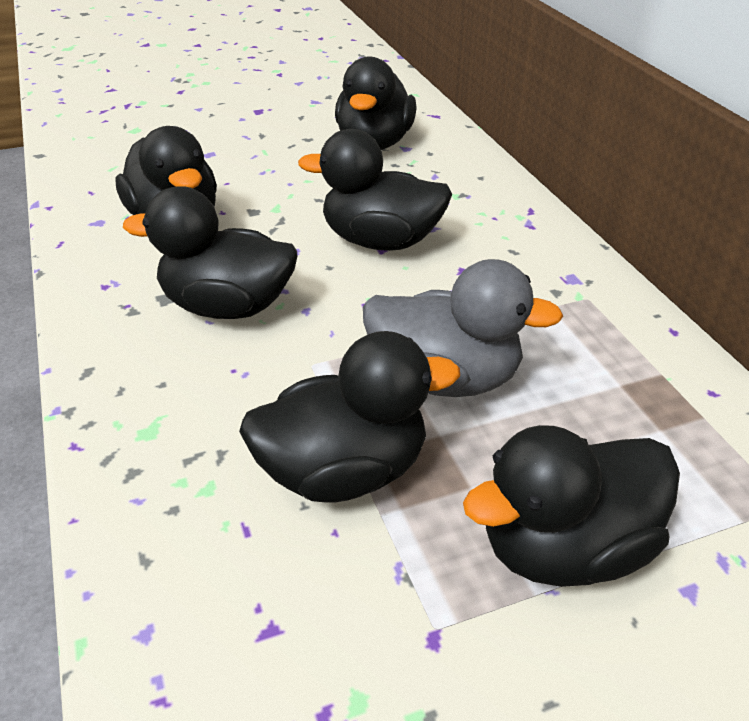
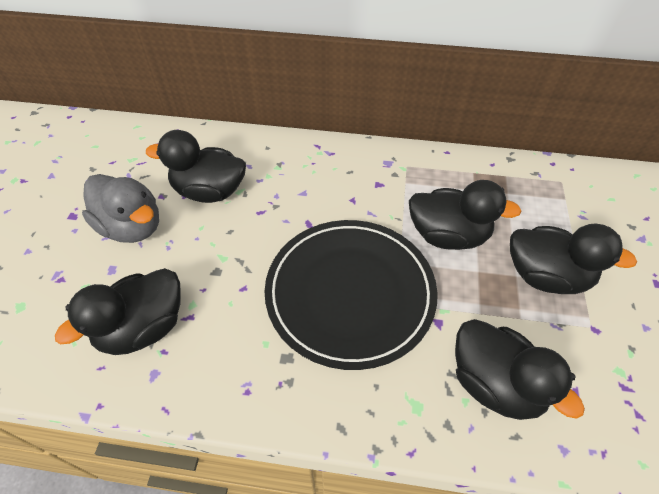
black duck: [115,126,217,215] [123,186,297,319] [239,331,460,503] [298,129,452,251] [335,56,417,150] [463,425,680,587] = 6 -> [55,268,180,355] [146,130,246,203] [409,180,521,250] [455,319,585,420] [510,223,637,294] = 5
black plate: none = 0 -> [265,220,438,370] = 1

